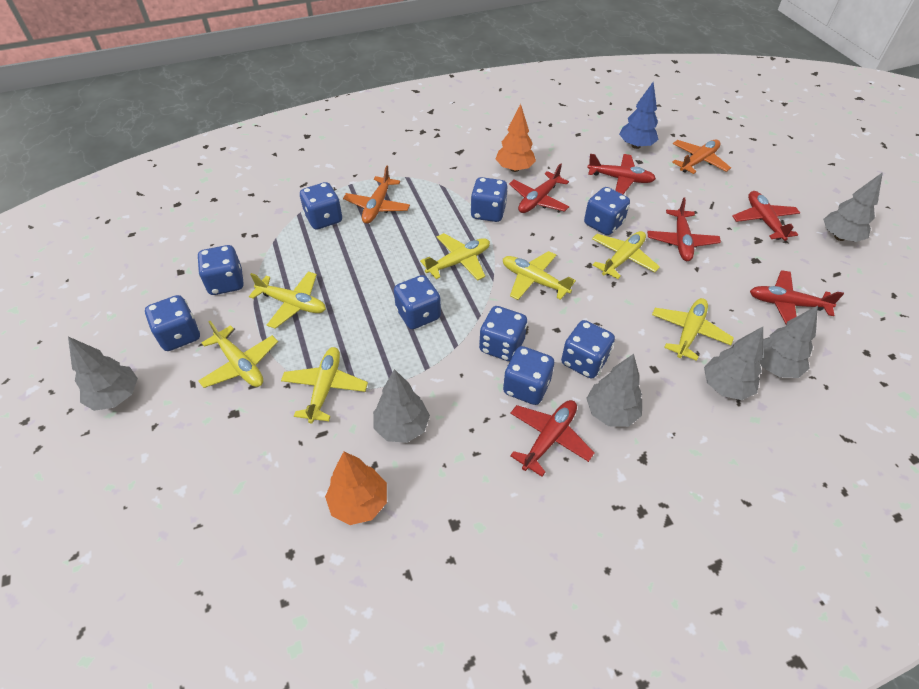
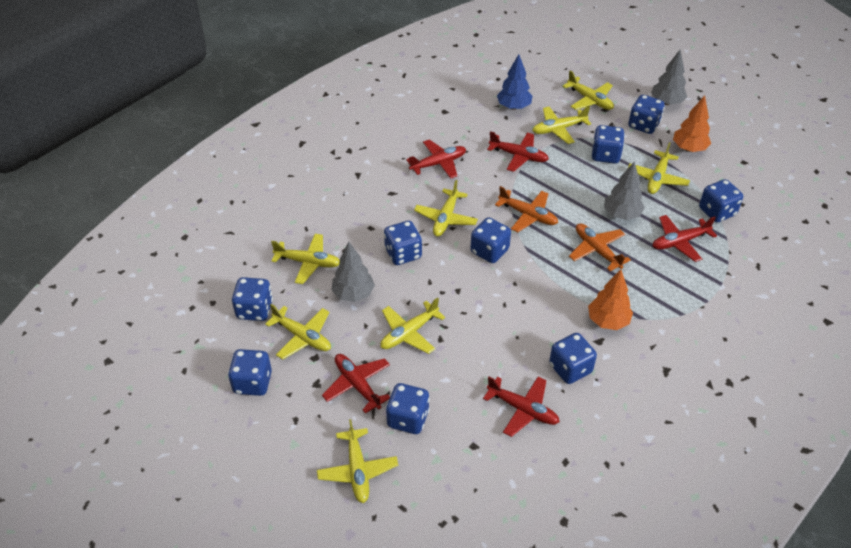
grey tree: [68,337,138,411] [373,369,430,443] [586,354,642,427] [704,327,763,400] [759,306,818,378] [823,172,883,242] = 6 -> [331,242,375,302] [604,162,645,220] [651,50,687,105] = 3
red plane: [509,163,569,213] [510,400,594,477] [587,154,656,194] [647,197,721,261] [732,191,800,241] [750,270,844,324] = 6 -> [322,354,390,413] [406,139,466,179] [483,376,560,437] [487,131,549,172] [653,215,717,262] = 5
yellow plane: [198,321,278,388] [249,271,326,329] [281,347,368,424] [420,233,490,280] [503,251,576,300] [592,231,660,279] [652,298,734,361] = 7 -> [265,304,331,360] [271,234,340,284] [317,419,398,503] [380,298,445,354] [414,180,478,237] [532,106,591,144] [562,70,614,110] [628,142,690,194] = 8

